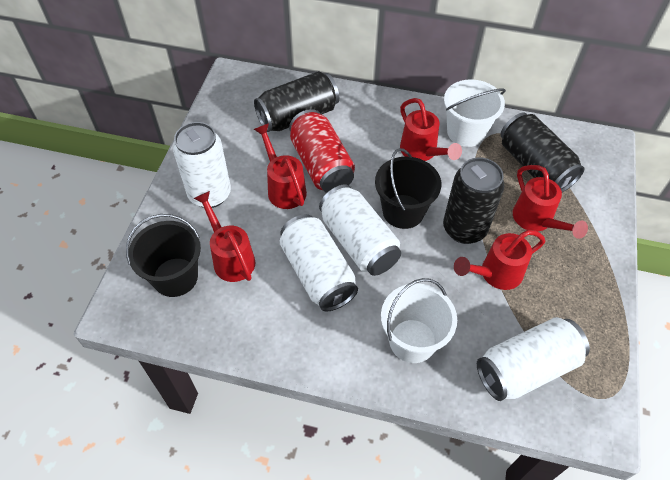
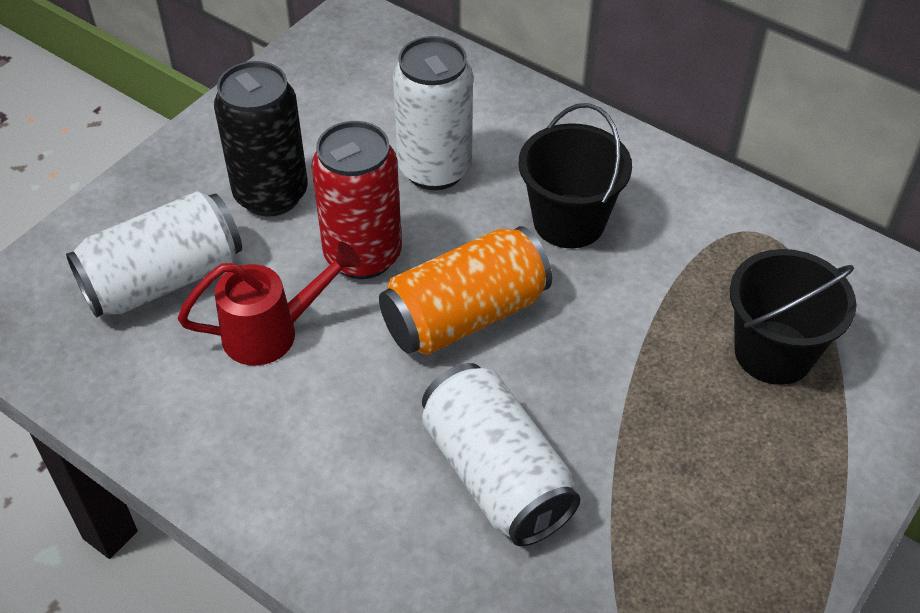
black can: [254,71,339,132] [443,157,505,244] [501,113,584,192] = 3 -> [214,61,308,217] = 1
orange can: none = 0 -> [379,226,552,355] = 1
red watering can: [194,191,255,282] [253,123,307,209] [400,98,462,161] [454,230,545,290] [513,165,588,239] = 5 -> [178,242,361,366] = 1
white bucket: [381,278,457,363] [444,79,506,147] = 2 -> none = 0
white can: [173,122,231,208] [279,214,358,312] [319,184,401,276] [477,317,590,401] = 4 -> [66,191,242,318] [393,36,473,190] [422,363,580,546] = 3

